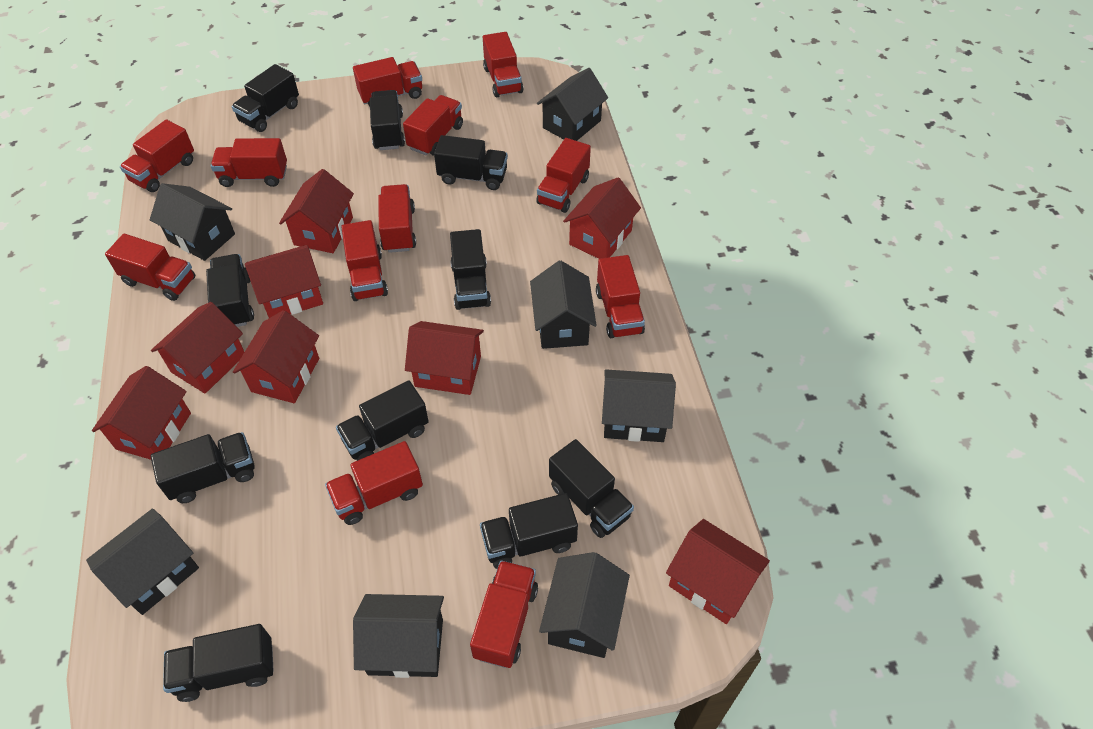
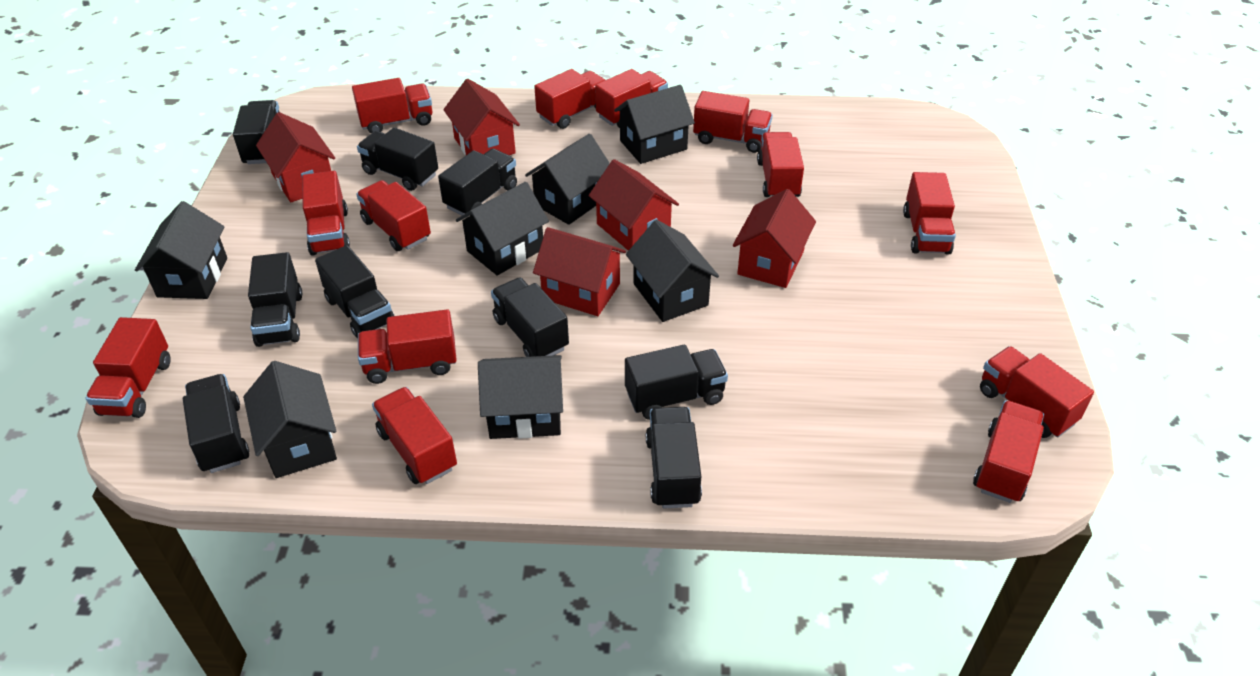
black truck: [151,432,255,503] [163,624,274,702] [206,254,254,327] [232,64,299,132] [336,380,429,461] [370,90,405,150] [434,135,508,190] [450,229,491,310] [480,493,578,569] [549,439,634,538] = 10 -> [183,374,249,473] [233,100,279,164] [248,252,302,347] [315,245,395,339] [357,128,438,191] [438,149,517,215] [491,277,569,357] [625,345,728,420] [646,407,702,509] = 9
red house: [92,366,191,460] [151,302,244,394] [233,310,319,403] [245,245,323,318] [279,169,354,253] [405,321,484,395] [563,177,641,259] [666,519,770,624] = 8 -> [256,112,335,202] [443,79,520,155] [533,227,626,316] [589,159,679,251] [733,189,816,288] = 5
red truck: [105,234,196,301] [120,119,194,192] [211,138,287,187] [325,441,423,525] [341,220,388,301] [353,57,422,107] [378,184,416,253] [403,95,463,156] [470,560,538,668] [483,32,523,97] [536,138,591,213] [596,255,645,338] = 12 -> [86,317,171,418] [302,171,350,256] [352,78,433,133] [356,180,431,251] [358,309,457,384] [372,387,457,484] [534,69,605,129] [595,69,668,128] [693,91,773,153] [757,132,804,197] [903,172,956,255] [973,400,1044,503] [980,346,1094,438] = 13

